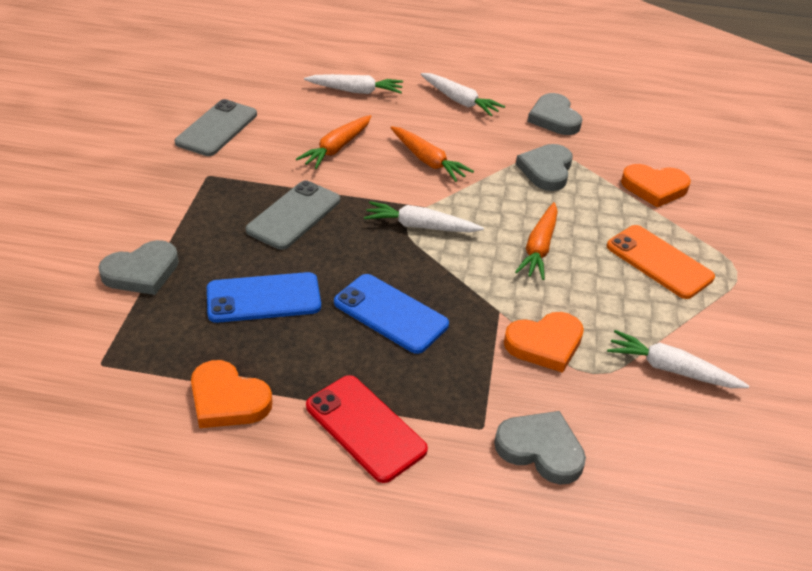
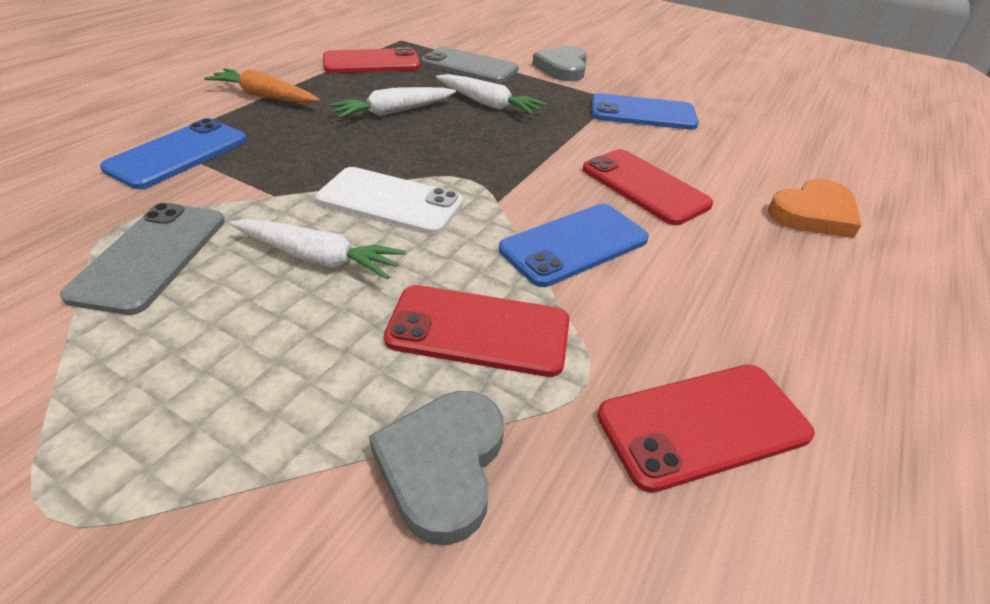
blue phone: [207,272,321,323] [334,274,449,354] = 2 -> [100,118,247,189] [499,204,649,287] [592,93,699,130] = 3
grey heart: [98,240,179,295] [494,411,586,485] [516,144,573,191] [528,93,583,135] = 4 -> [369,391,504,545] [532,46,587,81] = 2
orange carrot: [296,115,371,169] [390,126,474,182] [515,202,558,280] = 3 -> [204,68,320,103] = 1
orange heart: [191,360,273,428] [504,312,584,373] [621,164,691,207] = 3 -> [768,179,861,238] = 1
orange phone: [607,225,715,299] = 1 -> none = 0
red phone: [306,375,428,483] = 1 -> [323,47,420,73] [384,285,570,377] [582,149,713,225] [597,364,815,493] = 4
white carrot: [304,74,403,94] [364,201,484,232] [421,73,505,116] [607,330,749,388] = 4 -> [230,219,406,280] [329,87,456,119] [436,74,546,115] = 3
white phone: none = 0 -> [316,167,463,235] = 1

